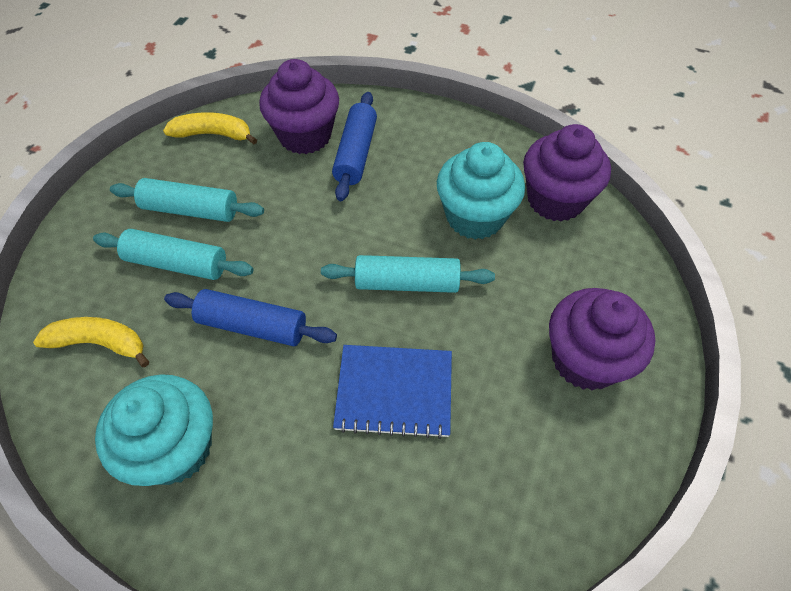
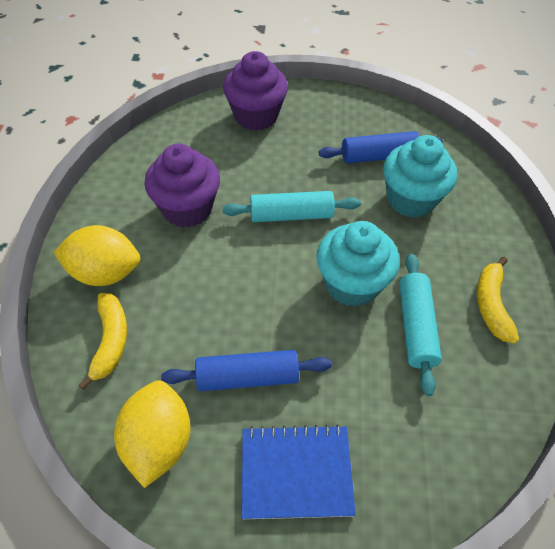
purple cupcake: [259,59,339,154] [523,124,611,222] [549,288,656,390] = 3 -> [144,144,220,227] [223,51,288,131] = 2
turquoise rolling pin: [93,229,253,280] [110,178,264,222] [321,255,495,293] = 3 -> [222,191,361,222] [399,254,442,396] = 2
yellow lemon: none = 0 -> [53,225,140,286] [114,381,191,488] = 2

